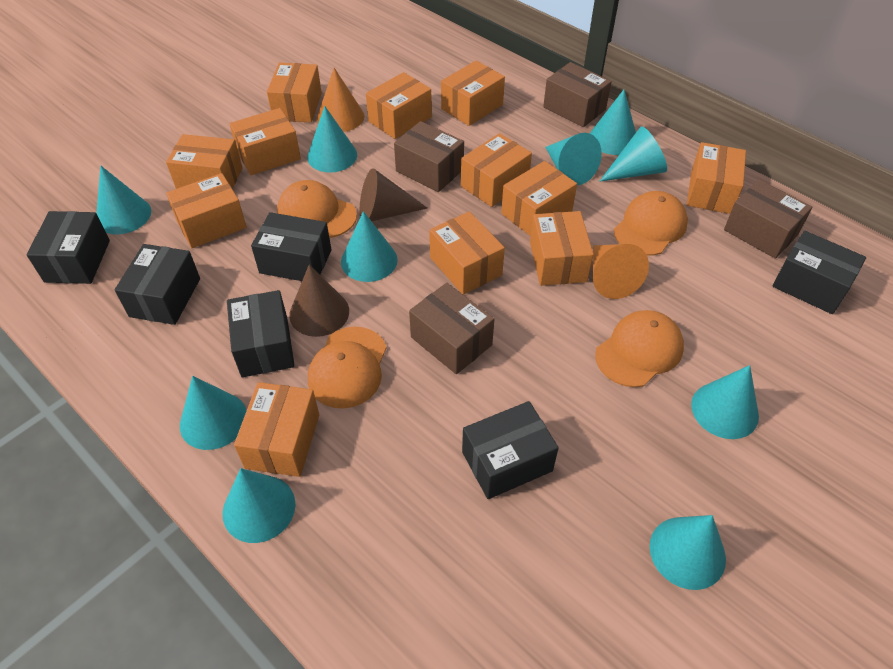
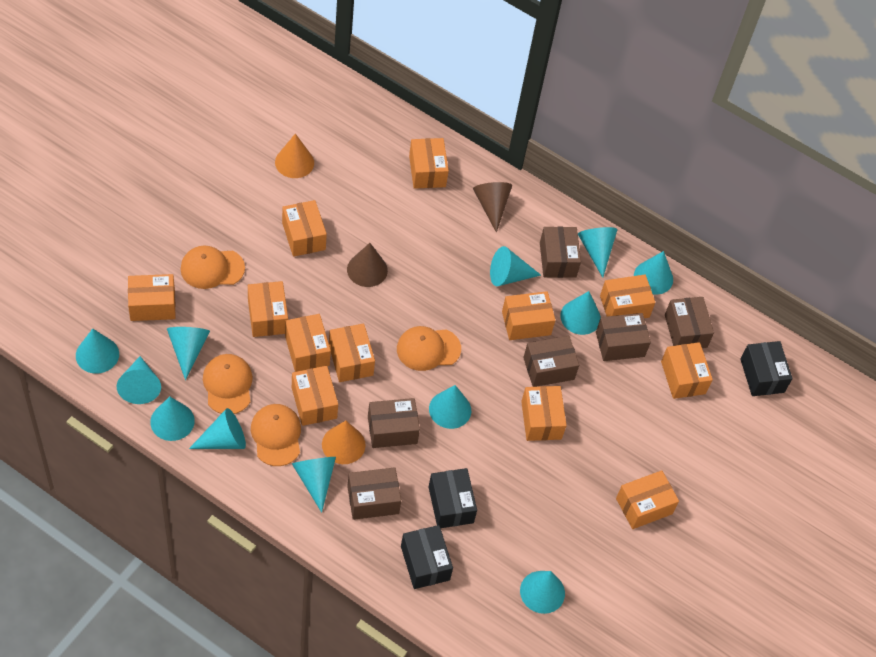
black box: [26,211,110,284] [115,244,200,325] [227,290,295,377] [251,212,331,281] [462,401,559,499] [773,231,866,314] = 6 -> [401,525,453,589] [428,468,477,528] [740,341,793,396] = 3
brown box: [394,121,464,192] [409,283,494,374] [543,62,612,127] [724,179,812,259] = 4 -> [347,467,401,520] [368,398,420,448] [523,336,579,387] [540,227,581,278] [596,313,651,361] [665,297,714,348] = 6
turquoise cone: [97,165,151,235] [180,376,247,450] [222,468,296,543] [307,106,357,173] [341,211,398,282] [545,133,602,185] [590,90,636,155] [599,126,667,182] [649,515,726,590] [691,365,759,439] = 10 -> [76,329,119,374] [117,356,161,404] [150,396,195,441] [167,327,210,380] [189,408,246,449] [292,457,336,513] [429,385,471,429] [490,246,541,286] [520,571,565,614] [560,291,601,335] [578,227,618,278] [634,251,673,295] = 12

